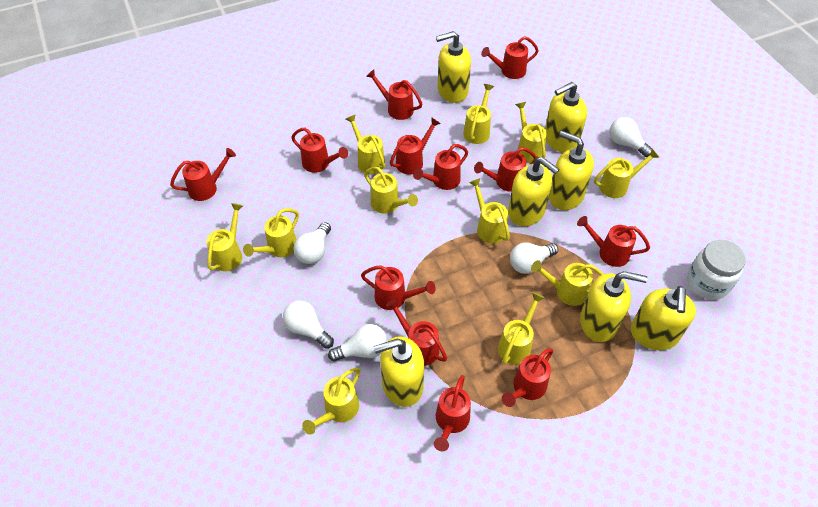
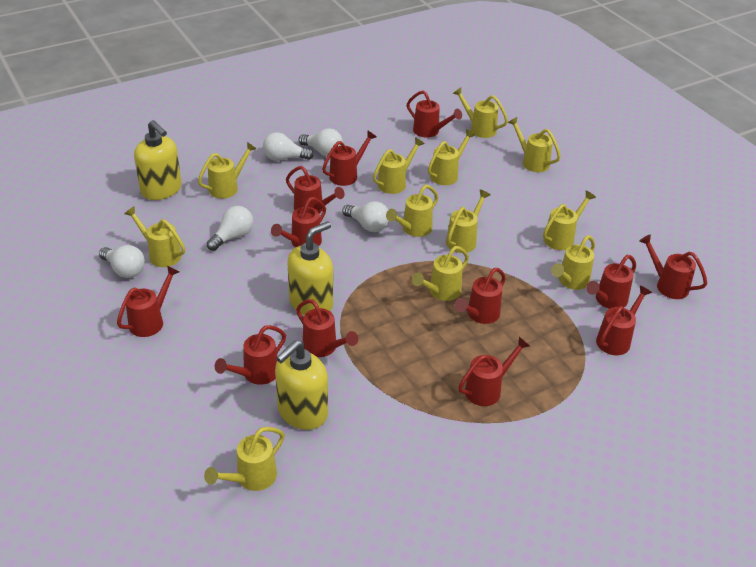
white jar: [687,240,746,300] = 1 -> none = 0
yellow soap dispenser: [373,336,424,407] [436,31,471,103] [508,157,560,226] [545,82,587,153] [549,131,594,210] [580,271,648,342] [631,286,696,350] = 7 -> [134,120,182,200] [275,340,328,430] [287,221,333,315] = 3
yellow watering can: [206,203,243,271] [243,209,299,257] [302,368,360,435] [346,114,385,174] [364,167,418,214] [463,84,494,144] [469,178,510,244] [498,292,545,364] [515,102,547,163] [531,260,603,306] [594,149,660,198] = 11 -> [124,206,185,267] [198,142,257,199] [204,427,285,491] [373,137,425,194] [386,185,438,237] [412,246,469,301] [428,129,475,185] [446,190,490,253] [453,87,508,138] [508,117,561,172] [543,191,596,250] [551,235,595,290] = 12

